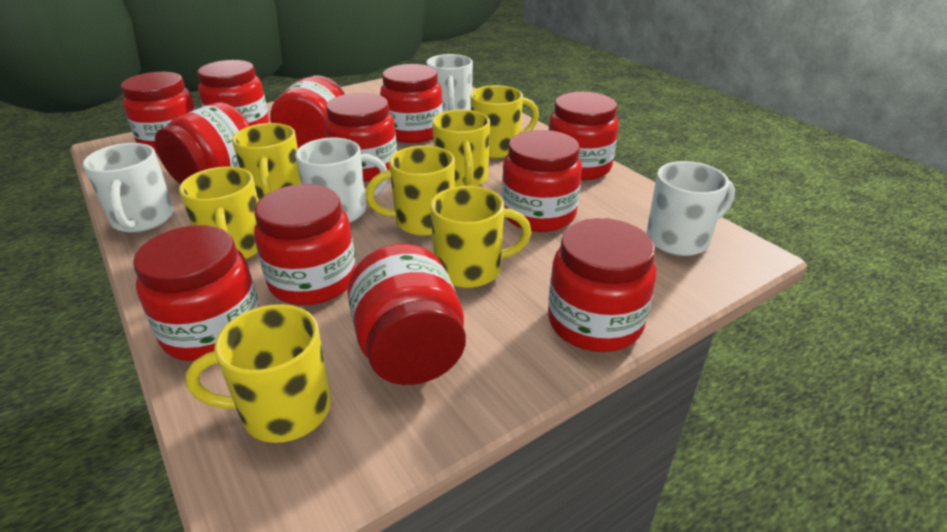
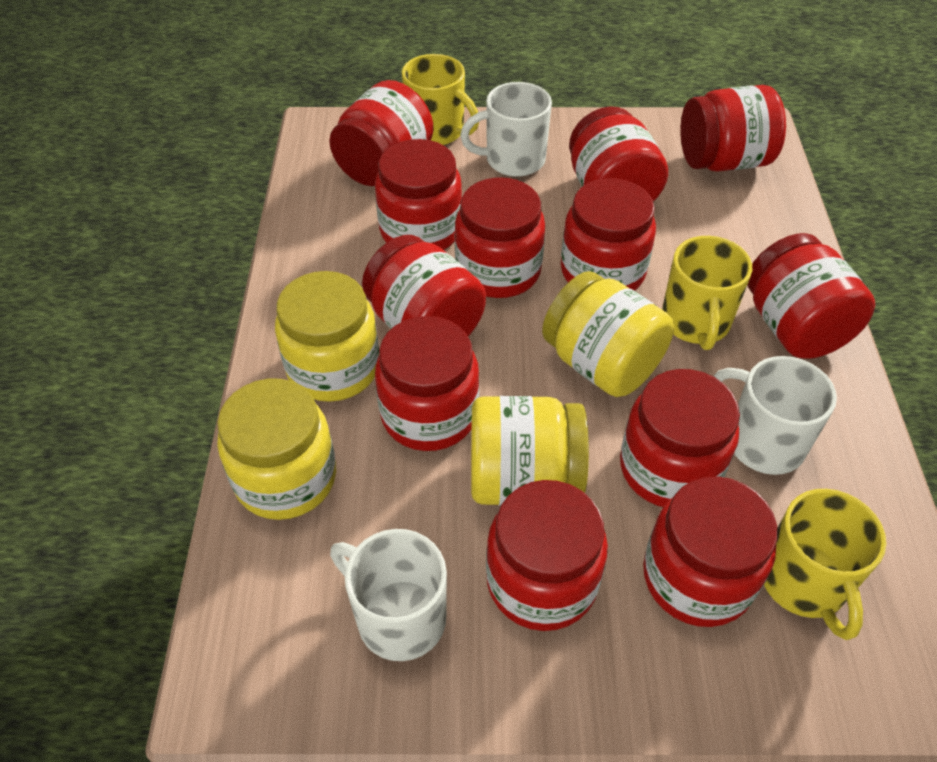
white mug: [83,143,174,233] [295,138,388,223] [426,54,473,112] [646,161,735,256] = 4 -> [330,529,447,661] [460,82,552,177] [713,356,837,475] = 3
yellow jar: none = 0 -> [217,379,336,520] [275,271,379,402] [471,396,589,505] [542,271,674,397] = 4
yellow mug: [179,167,258,259] [185,304,331,443] [232,123,301,201] [365,145,455,236] [430,186,531,288] [432,109,490,187] [470,85,539,158] = 7 -> [402,54,479,145] [662,236,752,350] [764,489,886,640] = 3

